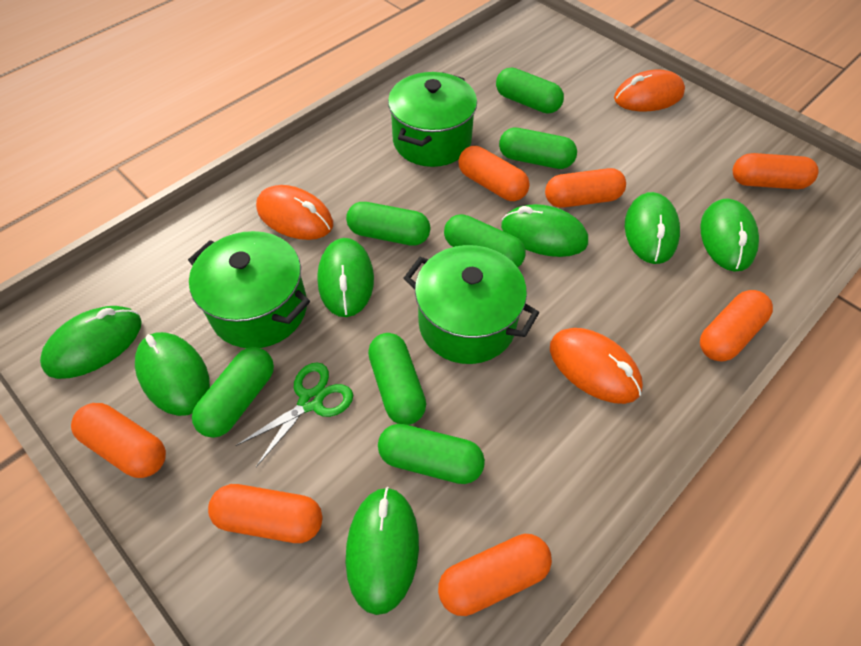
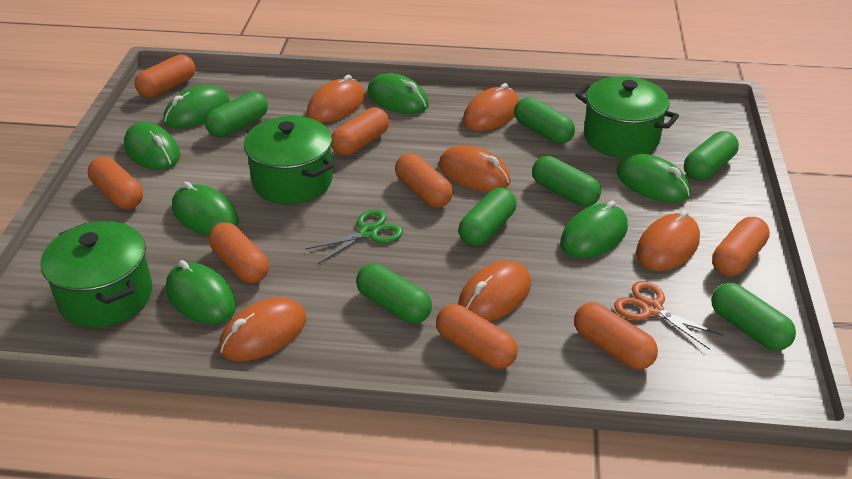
orange capsule: [71,403,166,478] [208,484,323,543] [438,534,552,616] [458,146,530,201] [545,168,626,208] [700,290,773,362] [733,153,818,189] = 7 -> [88,157,143,209] [134,54,195,98] [209,223,269,283] [331,107,389,156] [395,153,453,208] [436,304,518,369] [574,302,658,370] [712,217,770,277] = 8
orange mouse: [256,185,333,240] [550,328,643,404] [614,69,685,111] = 3 -> [219,298,306,361] [307,75,365,123] [439,145,511,191] [458,260,531,321] [463,83,519,131] [636,210,700,271] = 6
orange scissors: none = 0 -> [614,281,723,350] = 1

